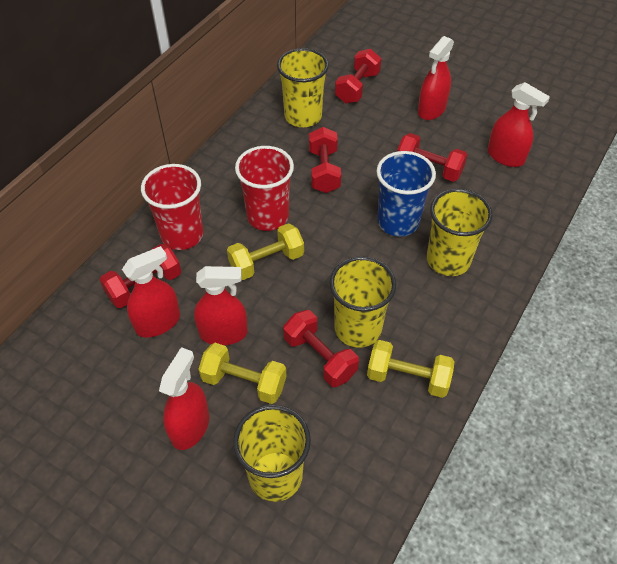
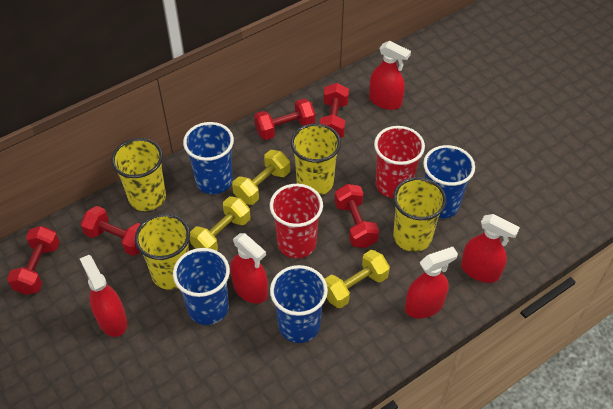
blue cup: [377,151,436,236] = 1 -> [173,248,230,325] [183,122,234,194] [270,265,328,343] [423,145,475,219] = 4

